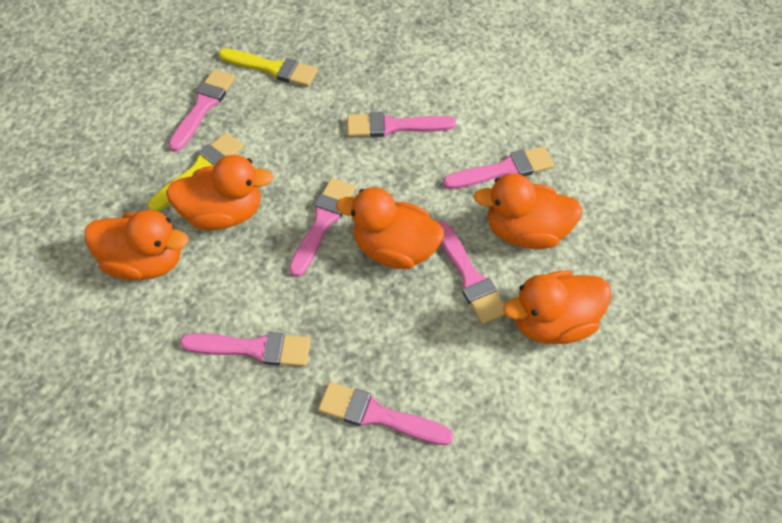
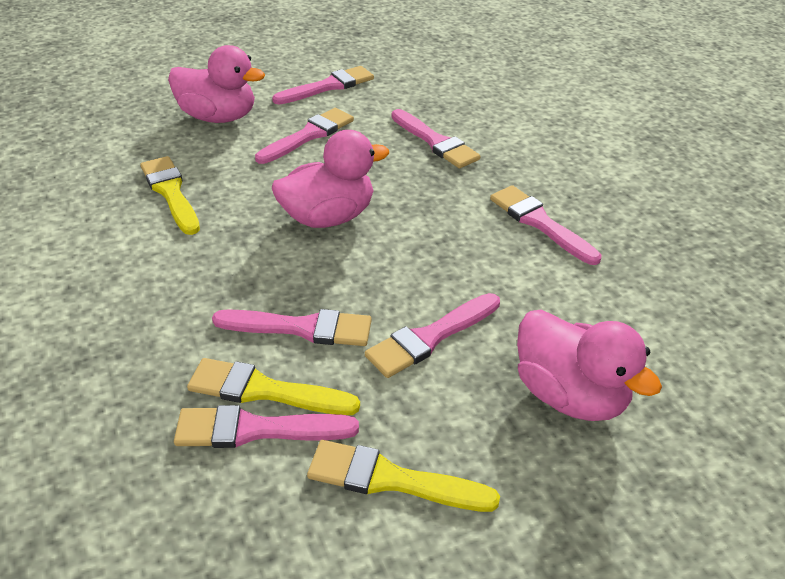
orange duck: [84,210,188,280] [166,155,273,230] [336,187,444,269] [473,173,583,249] [503,270,612,344] = 5 -> none = 0
pink duck: none = 0 -> [168,45,265,123] [272,130,389,228] [517,310,662,421] = 3
yellow brush: [148,132,244,212] [219,48,318,87] = 2 -> [140,156,200,235] [187,358,360,415] [307,440,500,512] = 3

